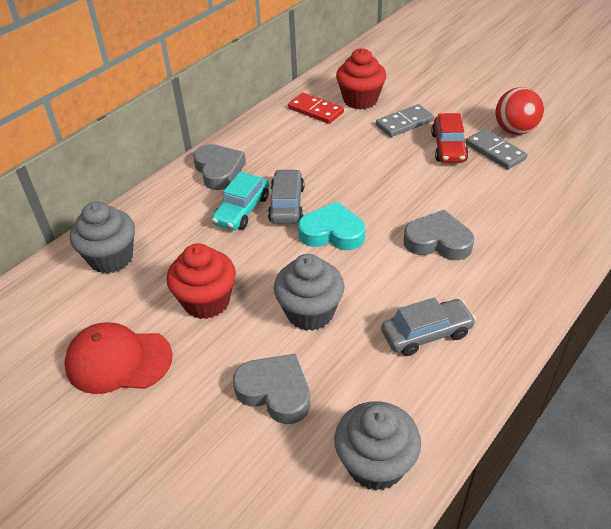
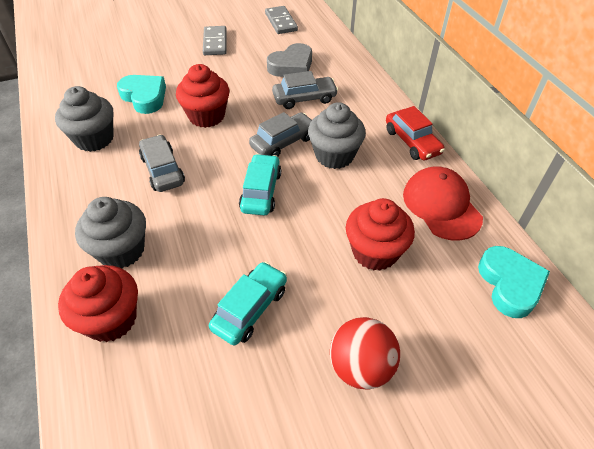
grey car: [268,169,304,224] [381,297,476,356] = 2 -> [139,134,185,192] [249,112,312,157] [272,71,338,109] = 3
grey heart: [193,144,246,190] [233,354,310,424] [404,210,474,260] = 3 -> [267,43,312,77] = 1
red cupcake: [167,243,236,319] [336,48,386,110] = 2 -> [58,265,138,342] [176,64,229,128] [346,198,415,271] = 3
red domino: [288,92,344,124] = 1 -> none = 0
turquoise car: [212,172,269,230] = 1 -> [209,262,287,346] [239,154,281,215] = 2
turquoise heart: [298,201,365,250] = 1 -> [117,75,166,114] [478,246,550,318] = 2

